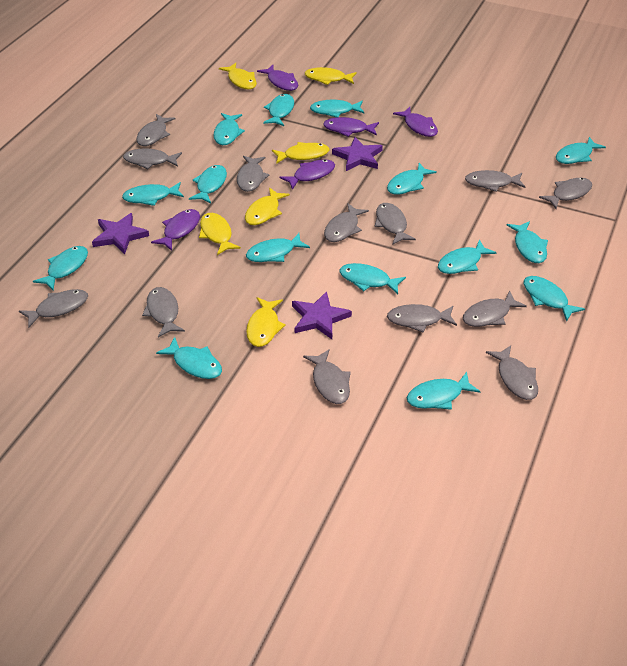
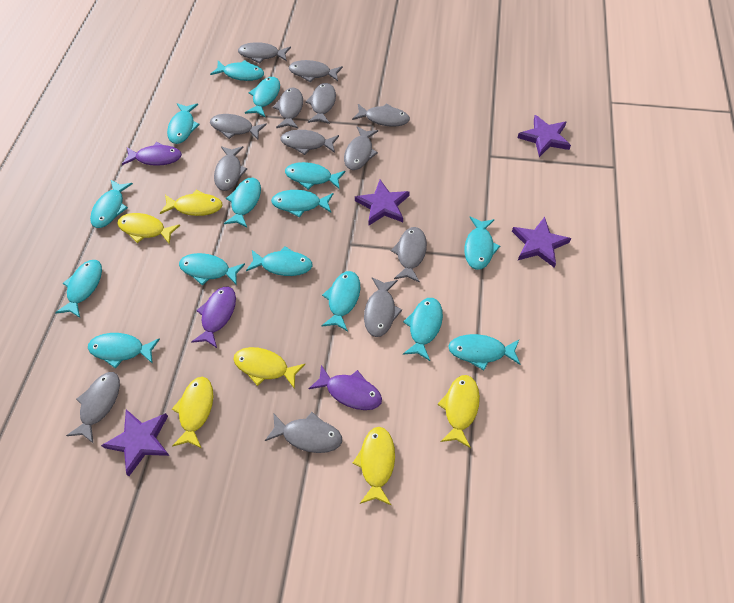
purple fish: [151,209,200,251] [257,65,298,91] [279,159,335,190] [323,117,379,137] [393,107,438,137] = 5 -> [122,142,182,166] [191,287,236,348] [309,365,382,410] = 3
purple star: [92,213,149,254] [292,291,352,339] [332,137,383,171] = 3 -> [101,409,170,476] [355,180,410,225] [512,217,571,268] [518,115,571,157] = 4

